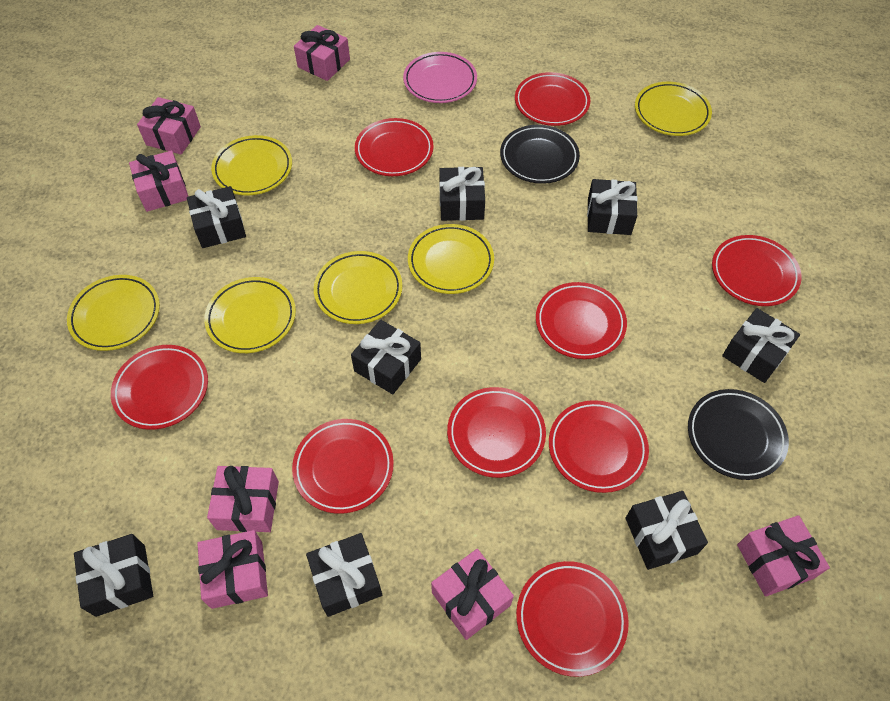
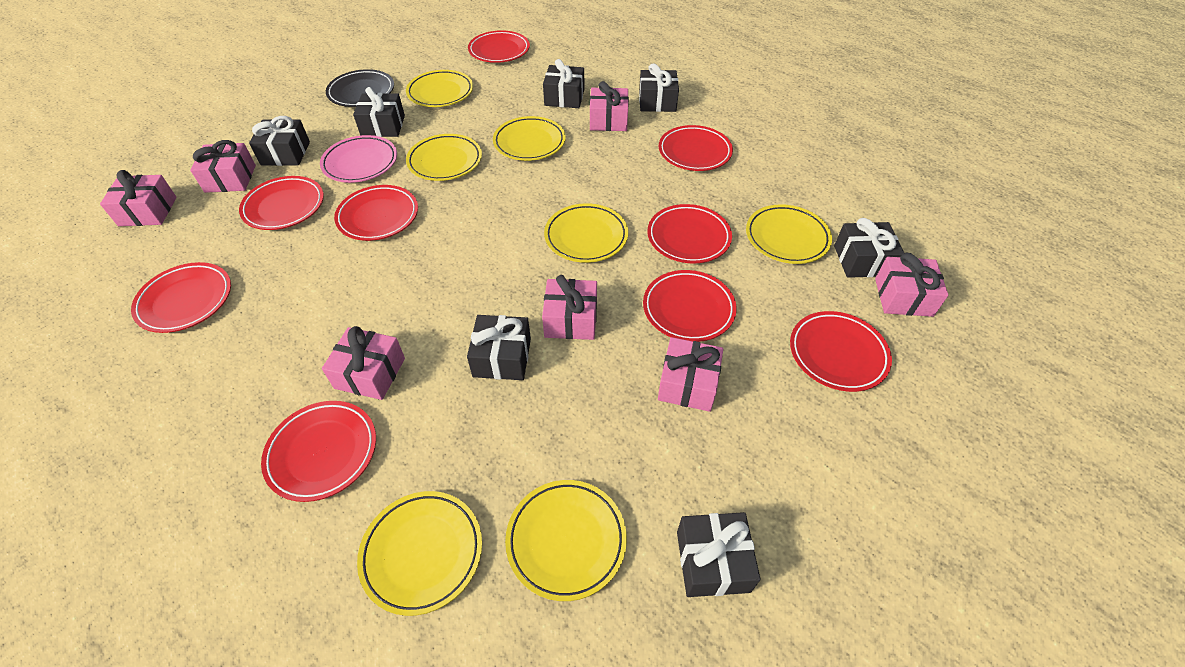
black gift: [74,534,153,617] [187,186,246,248] [306,533,382,617] [351,320,421,395] [440,167,485,221] [587,179,638,235] [625,491,708,570] [722,308,800,383] = 8 -> [249,116,310,166] [353,87,405,137] [467,315,531,380] [543,59,584,108] [639,63,679,112] [677,512,761,597] [834,218,904,278] = 7
black plate: [500,125,580,184] [688,389,789,480] = 2 -> [326,69,394,107] = 1
yellow plate: [67,275,160,351] [204,277,296,353] [211,135,292,195] [314,251,402,324] [408,224,494,294] [635,82,712,136] = 6 -> [357,491,482,616] [406,70,473,107] [406,134,482,181] [493,116,566,161] [505,480,627,601] [544,203,628,263] [746,204,832,264] = 7

